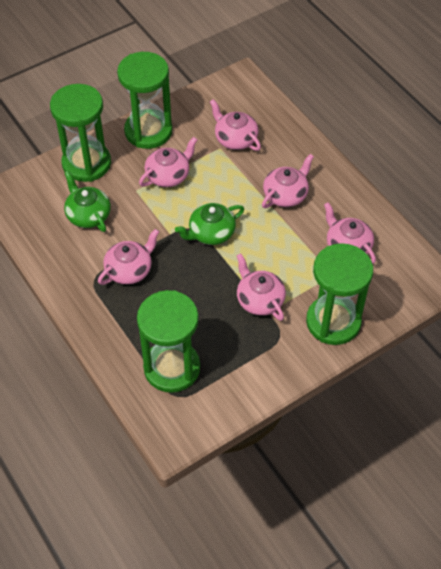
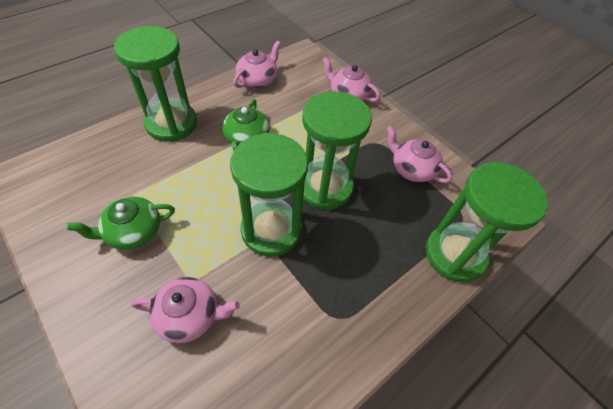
pink teapot: [98,229,159,285] [139,137,197,187] [210,99,261,151] [237,254,286,321] [262,154,314,208] [324,202,376,264] = 6 -> [131,277,240,343] [233,41,281,88] [322,57,380,102] [386,126,452,183] = 4

